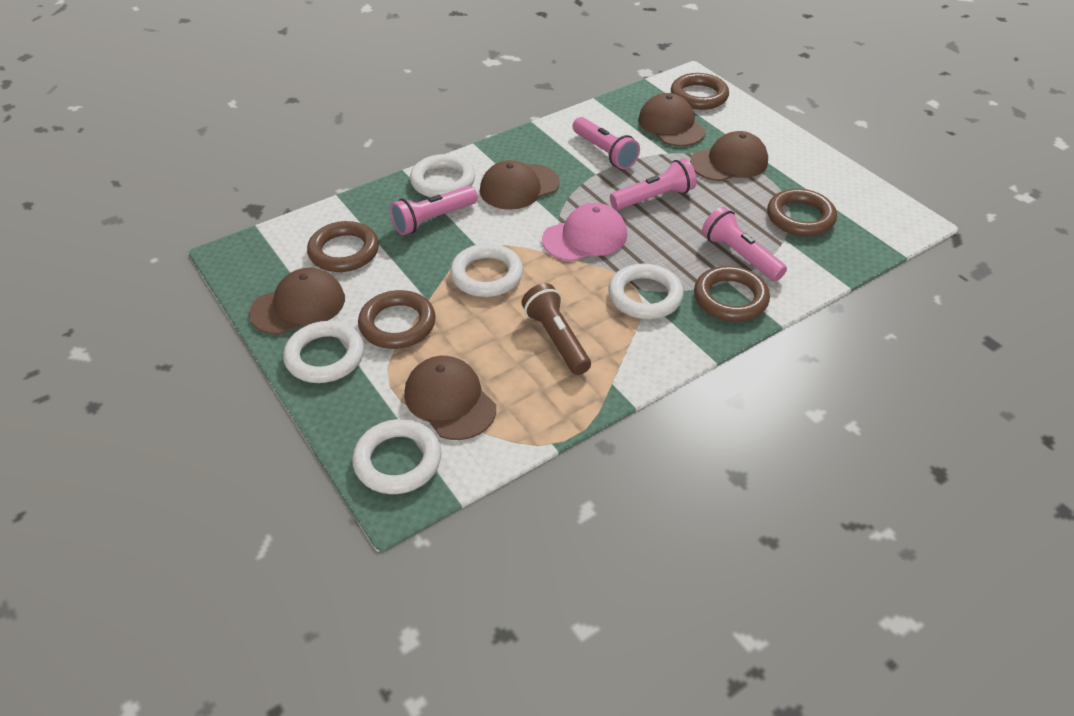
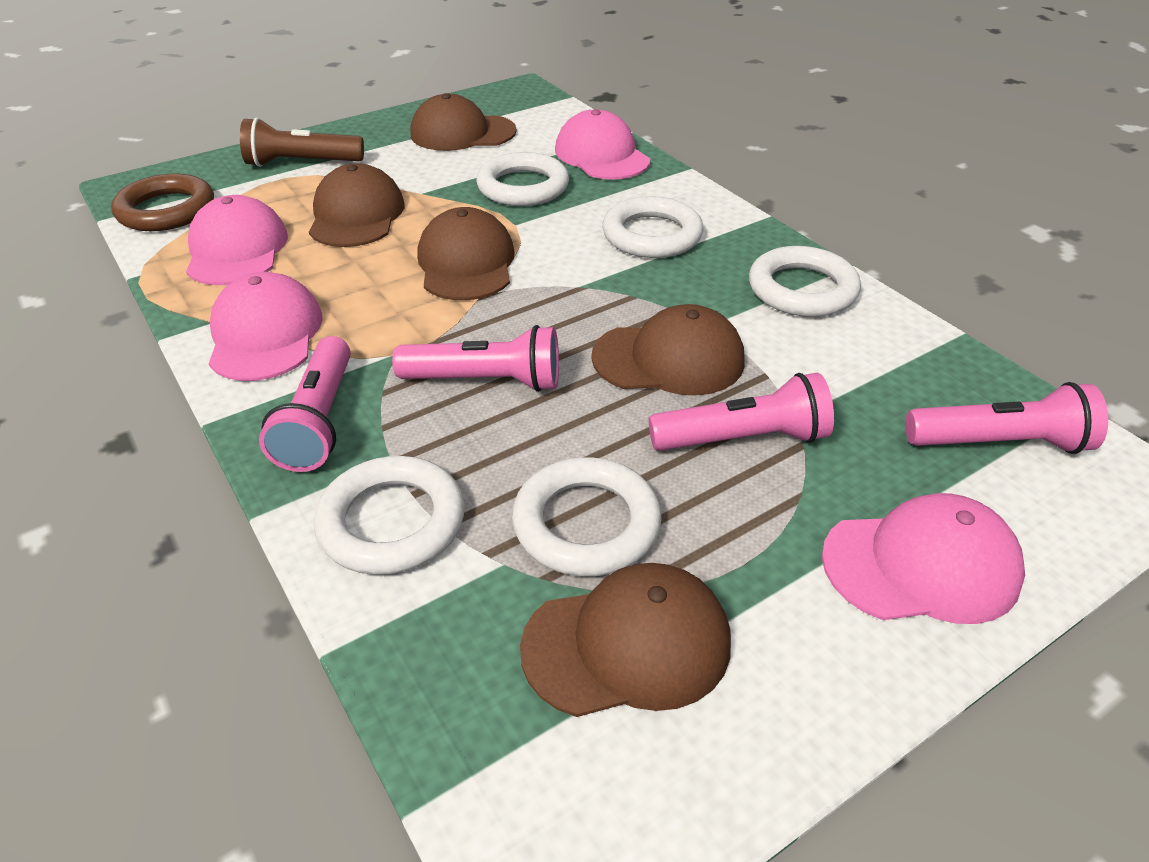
brown ring: [307,221,379,272] [358,290,436,349] [671,73,729,110] [694,266,770,322] [767,189,837,236] = 5 -> [111,173,214,231] = 1
pink cap: [542,203,627,261] = 1 -> [186,195,288,285] [209,272,323,381] [555,109,650,180] [822,493,1025,624] = 4

